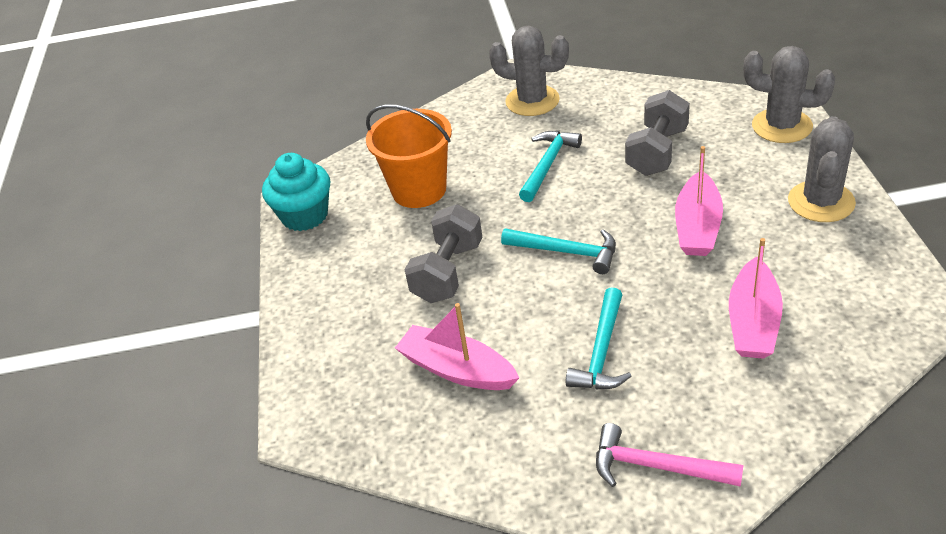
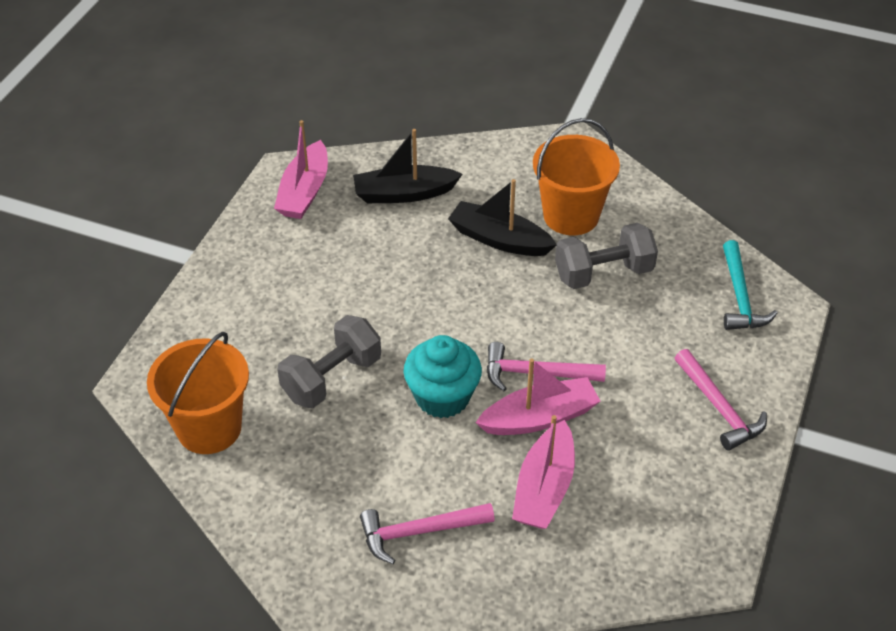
black boat: none = 0 -> [353,129,463,203] [448,179,556,256] = 2
grey cactus: [489,26,569,116] [743,46,836,143] [788,116,856,222] = 3 -> none = 0
orange bucket: [366,105,452,208] = 1 -> [147,332,249,454] [533,118,620,235] = 2
pink hammer: [596,423,743,487] = 1 -> [360,503,495,564] [487,342,606,391] [675,349,767,451] = 3
turquoise hammer: [501,228,616,274] [519,131,582,202] [566,287,632,389] = 3 -> [723,240,777,330] = 1

